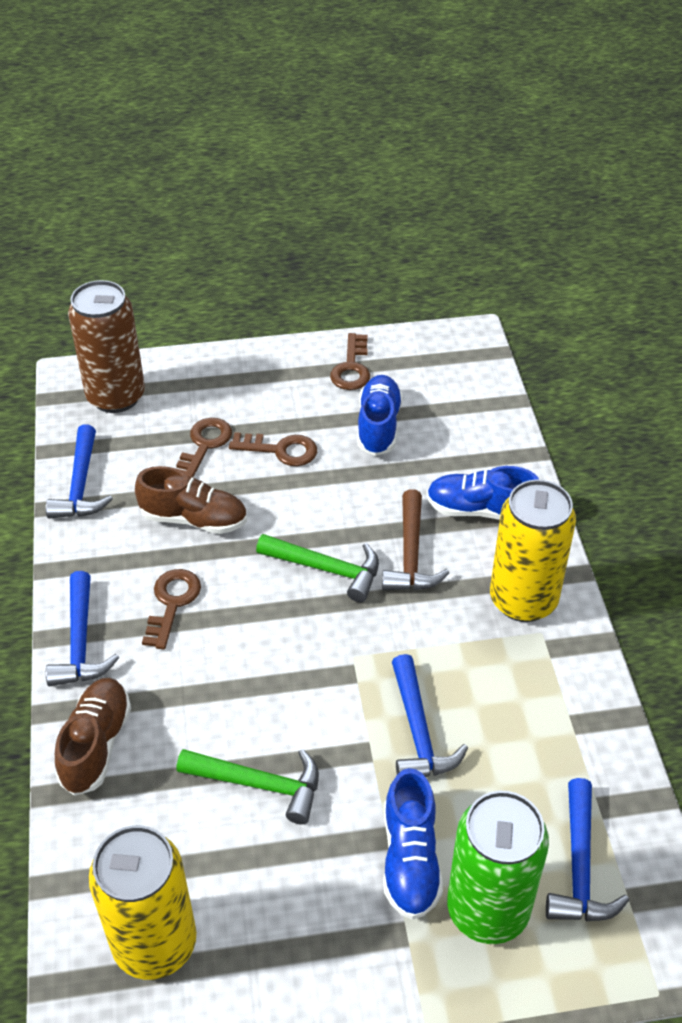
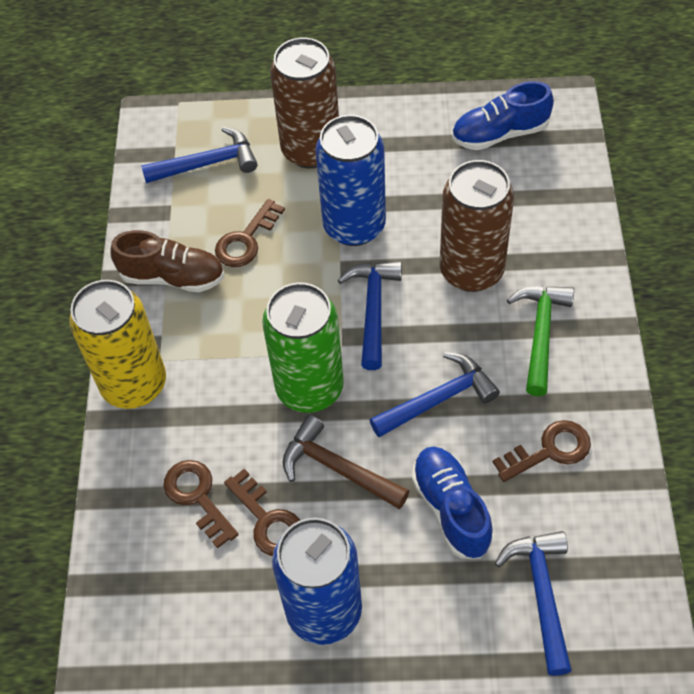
blue can: none = 0 -> [272,518,362,645] [315,115,386,246] = 2
blue shoe: [357,375,403,456] [383,768,443,920] [427,466,539,520] = 3 -> [412,446,493,559] [452,81,554,150] = 2
brown can: [68,280,145,413] = 1 -> [270,38,339,168] [440,160,514,292] = 2
brown shoe: [55,678,131,796] [135,466,247,534] = 2 -> [111,230,225,292] = 1
green hammer: [177,749,319,825] [256,534,379,602] = 2 -> [507,286,574,396] = 1
yellow can: [88,825,196,980] [490,480,576,622] = 2 -> [69,280,166,409] = 1

